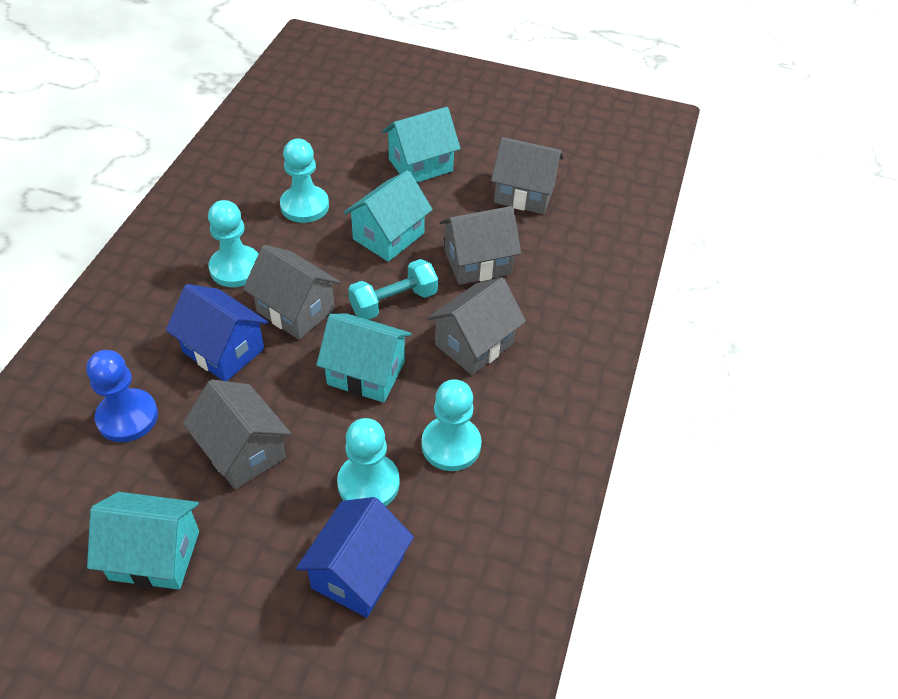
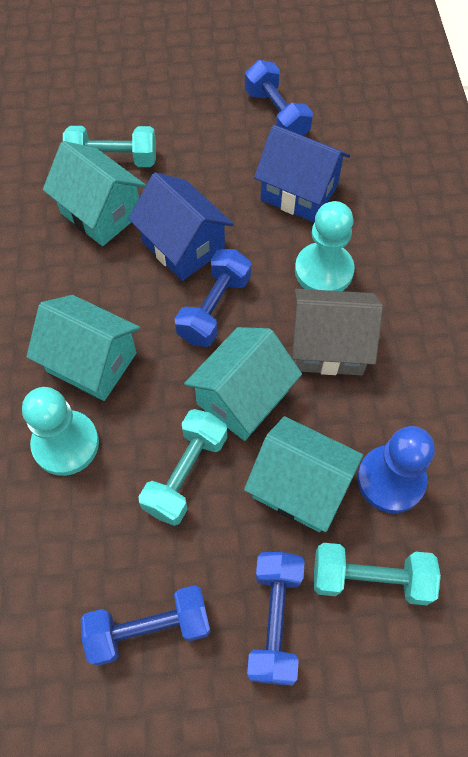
blue dumbbell: none = 0 -> [81,585,211,666] [175,249,251,347] [245,60,313,136] [247,552,305,686] = 4
grey house: [183,379,291,490] [243,245,341,340] [427,277,526,375] [440,206,521,285] [491,137,564,214] = 5 -> [292,289,383,375] = 1
turquoise dumbbell: [348,259,438,320] = 1 -> [63,126,156,167] [138,409,227,526] [314,543,441,606] = 3
turquoise pawn: [208,200,258,287] [280,139,329,223] [337,418,400,506] [421,379,482,471] = 4 -> [22,387,99,476] [295,201,355,291] = 2

